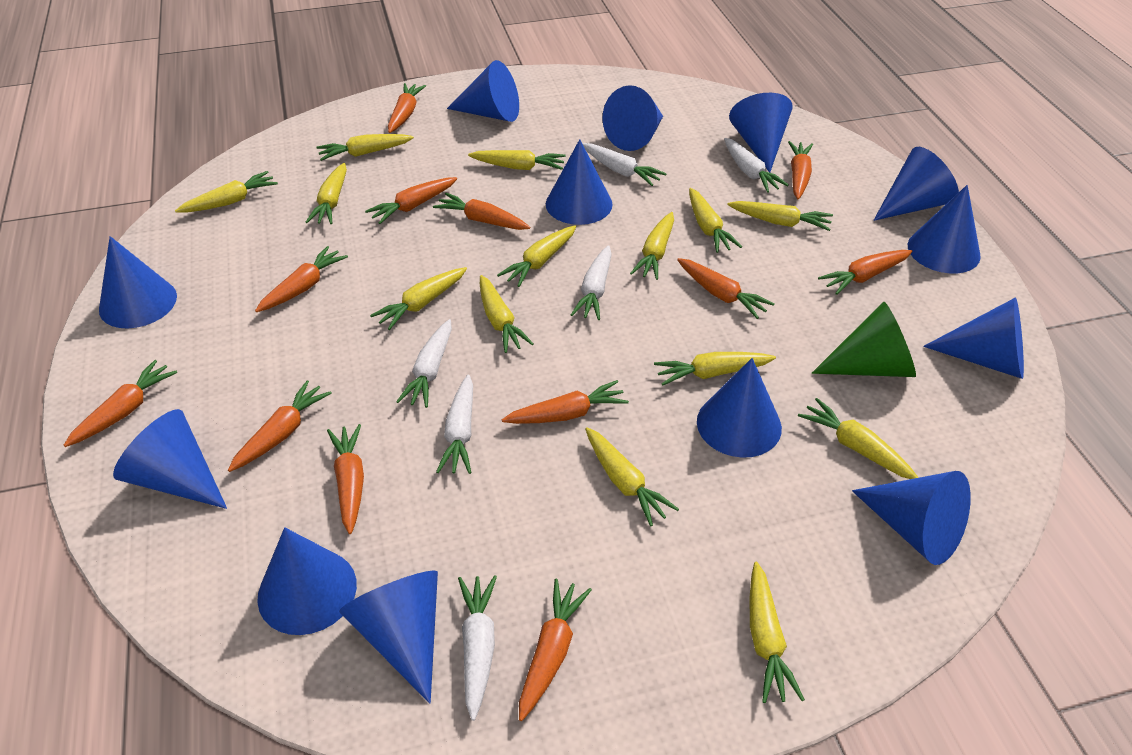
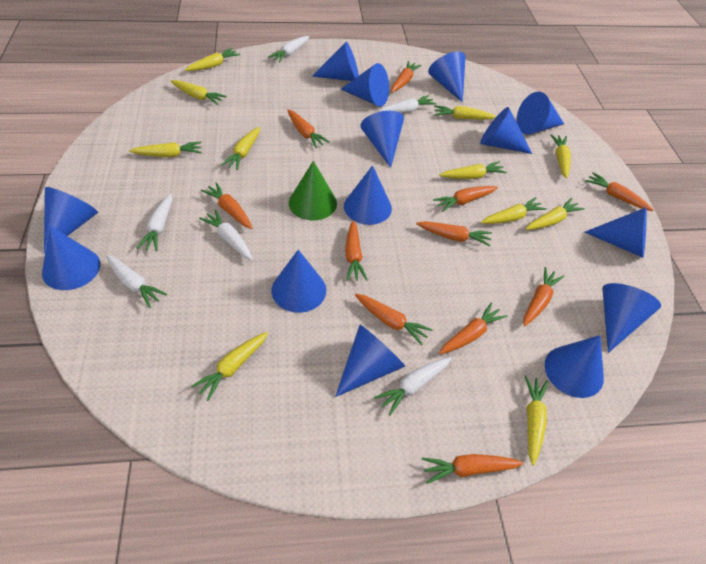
blue cone: [99,236,177,328] [113,409,227,509] [257,527,357,635] [339,571,438,704] [447,60,519,122] [546,139,613,225] [602,85,663,151] [697,358,782,458] [729,93,793,173] [852,471,971,565] [873,147,959,221] [908,185,981,273] [923,297,1024,379] = 13 -> [42,226,100,290] [44,187,98,253] [271,250,326,313] [312,42,359,81] [335,325,405,397] [341,63,389,107] [344,165,392,225] [360,111,404,168] [428,52,465,102] [480,107,532,154] [517,92,564,134] [545,335,604,398] [585,207,647,258] [602,283,661,353] = 14
orange carrot: [64,360,177,447] [228,380,332,472] [255,246,348,312] [327,424,364,534] [365,177,457,224] [388,83,426,133] [433,193,530,230] [502,380,629,424] [519,579,592,721] [677,258,775,319] [788,141,813,199] [818,250,913,295] = 12 -> [201,182,252,229] [287,109,330,148] [345,221,368,281] [355,294,433,345] [391,61,422,92] [416,221,492,247] [422,454,524,484] [433,186,498,212] [439,302,507,354] [523,267,564,326] [585,172,653,211] = 11
yellow carrot: [175,171,278,213] [306,163,347,224] [317,134,414,161] [370,267,467,330] [468,150,566,170] [480,275,534,353] [497,225,576,287] [585,427,679,526] [630,212,674,280] [654,352,776,386] [689,188,742,253] [727,201,833,231] [750,561,805,703] [798,398,919,479] = 14 -> [129,142,202,157] [171,80,227,105] [185,48,240,71] [191,332,268,401] [221,127,260,170] [434,105,497,119] [439,161,507,179] [481,197,547,224] [525,375,548,466] [526,198,585,230] [550,134,571,179] = 11

